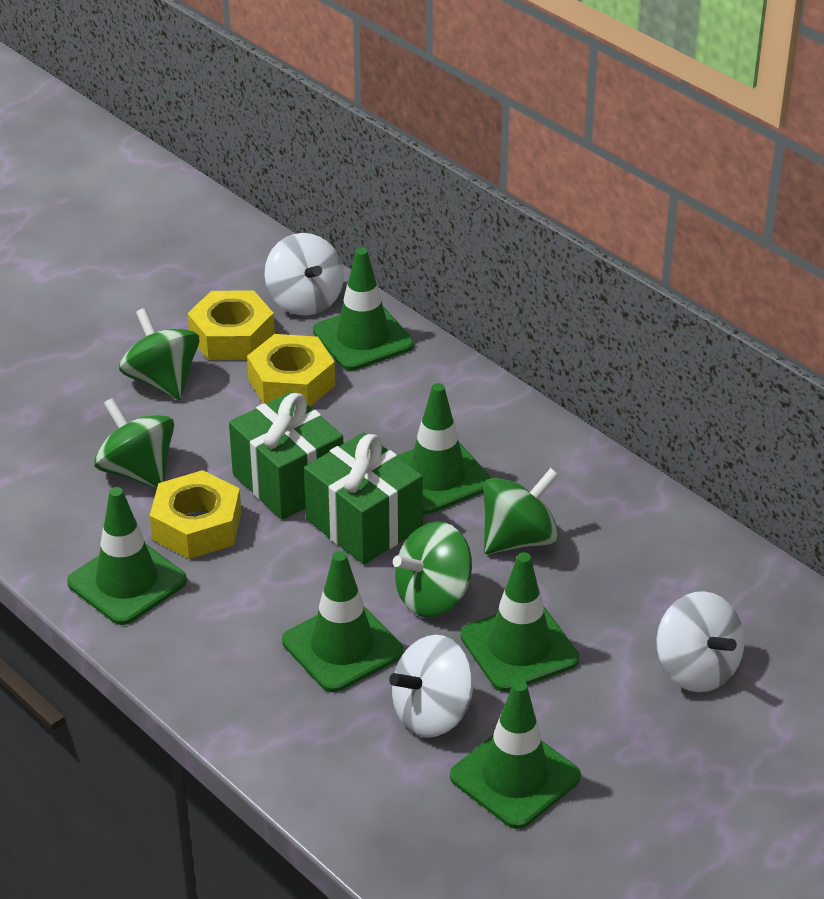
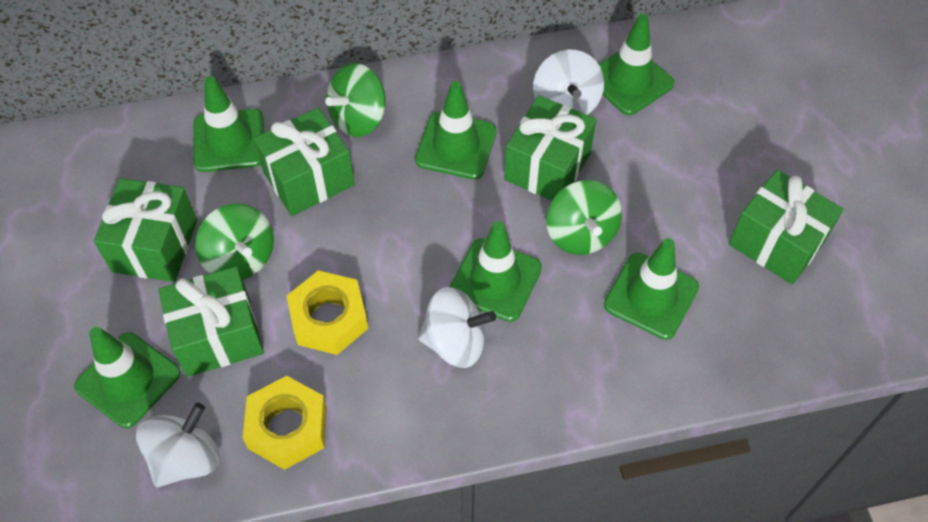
green gift: [229,392,343,520] [304,432,423,565] = 2 -> [94,178,197,282] [158,266,264,377] [254,108,355,216] [504,95,596,201] [729,170,843,284] = 5
green spinning top: [94,398,174,489] [119,308,200,400] [393,521,472,618] [483,468,559,554] = 4 -> [195,204,274,280] [325,63,386,137] [547,180,622,255] = 3
yellow nut: [150,470,241,559] [187,291,275,360] [247,334,335,407] = 3 -> [243,376,327,470] [287,270,368,355] = 2

